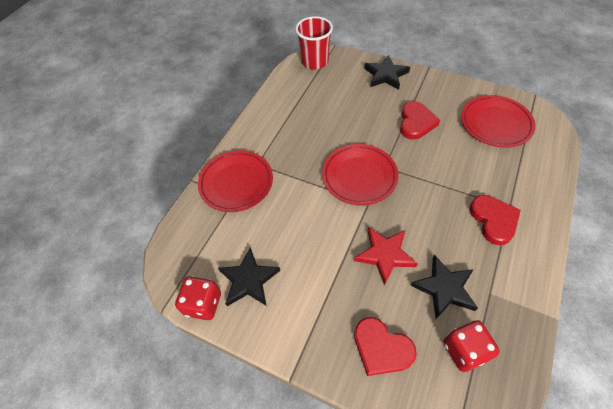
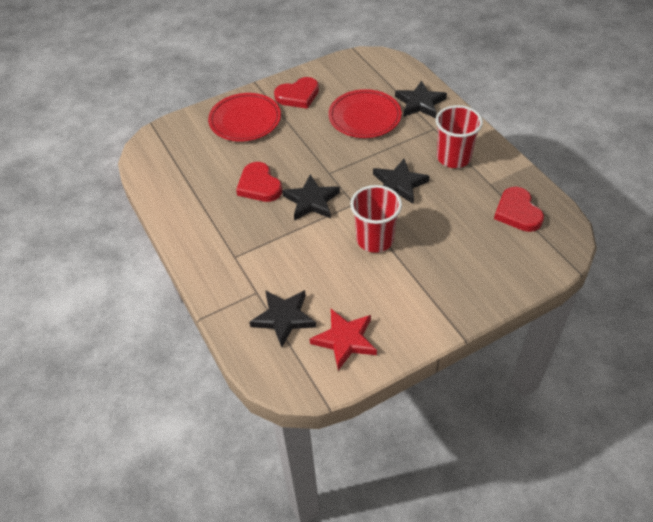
black star: [218,247,280,306] [364,55,410,89] [410,255,478,319] = 3 -> [249,290,316,347] [282,174,340,221] [373,159,430,204] [395,81,447,118] = 4
red cup: [295,16,333,69] = 1 -> [350,185,402,253] [436,105,483,168] = 2
red dice: [175,276,221,320] [444,320,500,372] = 2 -> none = 0
red plate: [198,150,273,212] [322,144,399,206] [461,95,536,148] = 3 -> [208,93,281,142] [329,89,402,138] = 2

